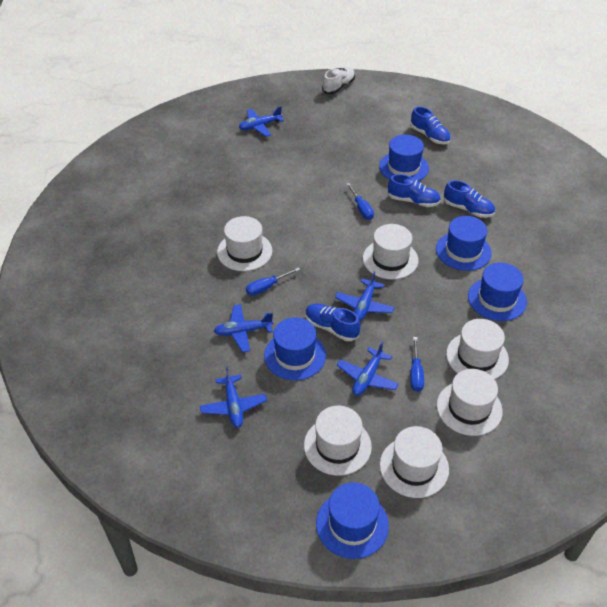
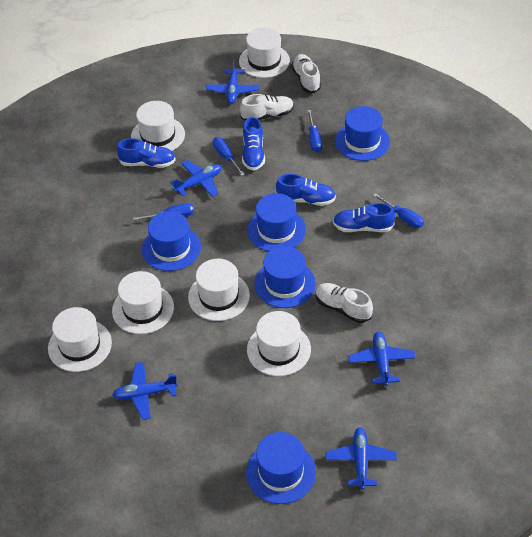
blue screwdriver: [246,267,300,296] [346,183,374,220] [410,337,424,392] = 3 -> [133,204,194,221] [213,137,245,176] [307,110,322,152] [373,193,424,228] = 4
white shoe: [322,67,355,94] = 1 -> [240,94,294,121] [291,54,321,93] [315,283,373,323] = 3

